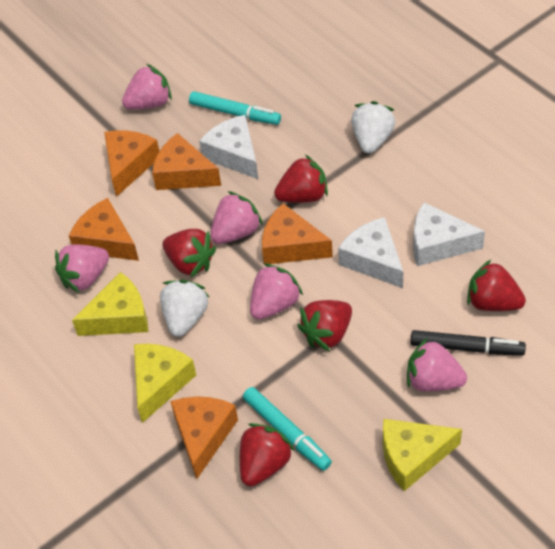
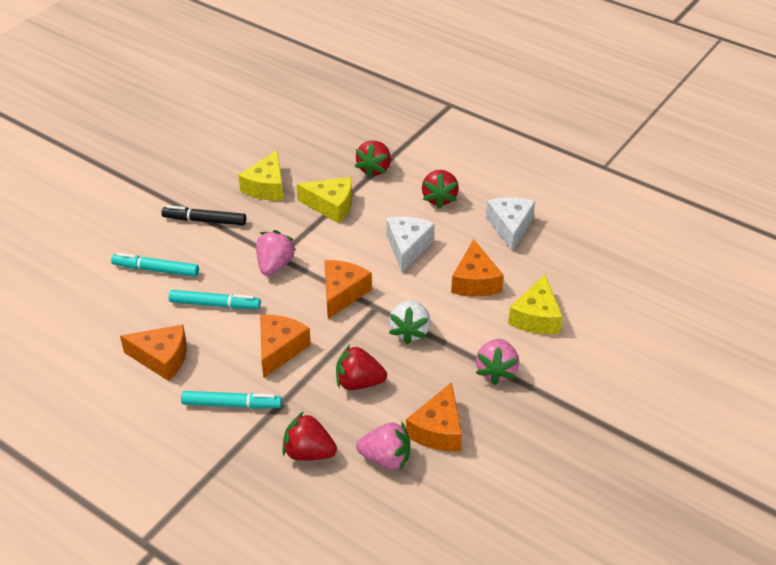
pink strawberry: [55,245,109,293] [122,64,172,110] [210,191,263,244] [250,263,303,320] [407,338,467,392] = 5 -> [256,230,296,276] [356,421,410,471] [476,339,519,385] = 3
red strawberry: [163,229,216,277] [240,423,294,487] [274,155,328,203] [297,300,352,351] [467,260,526,311] = 5 -> [282,411,337,461] [336,345,387,390] [355,141,391,178] [422,170,459,209] = 4
turquoise marker: [189,91,281,125] [243,387,332,471] = 2 -> [111,253,199,277] [169,290,261,309] [181,391,282,409] = 3
white cheese: [199,115,258,179] [338,217,403,288] [413,202,485,266] = 3 -> [386,217,435,272] [486,197,535,251] = 2
white strawberry: [160,280,209,337] [351,101,395,154] = 2 -> [389,300,431,345] = 1

